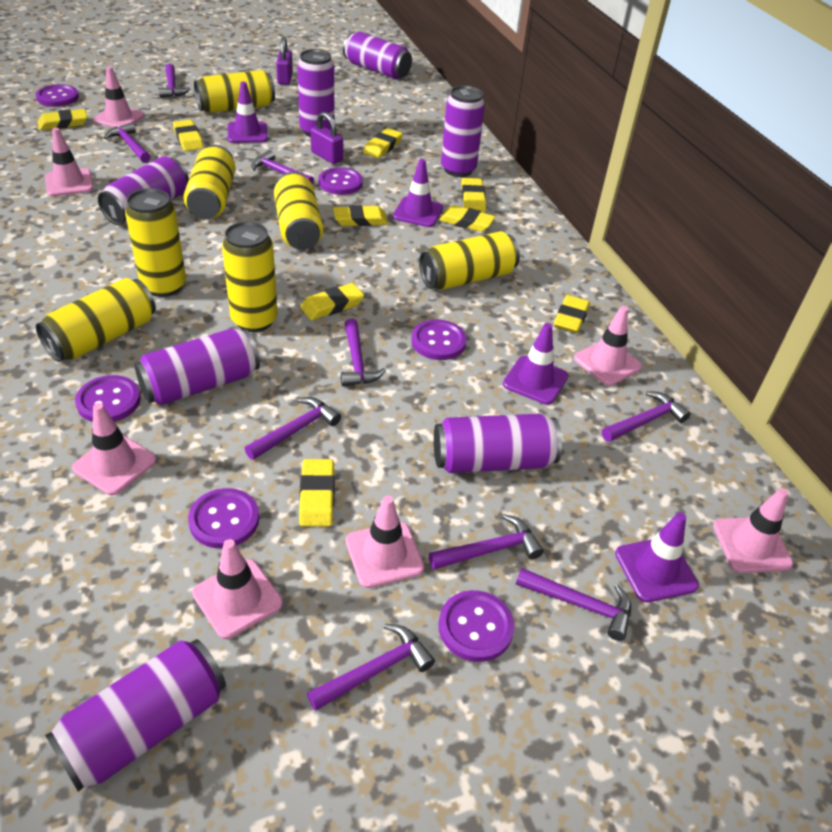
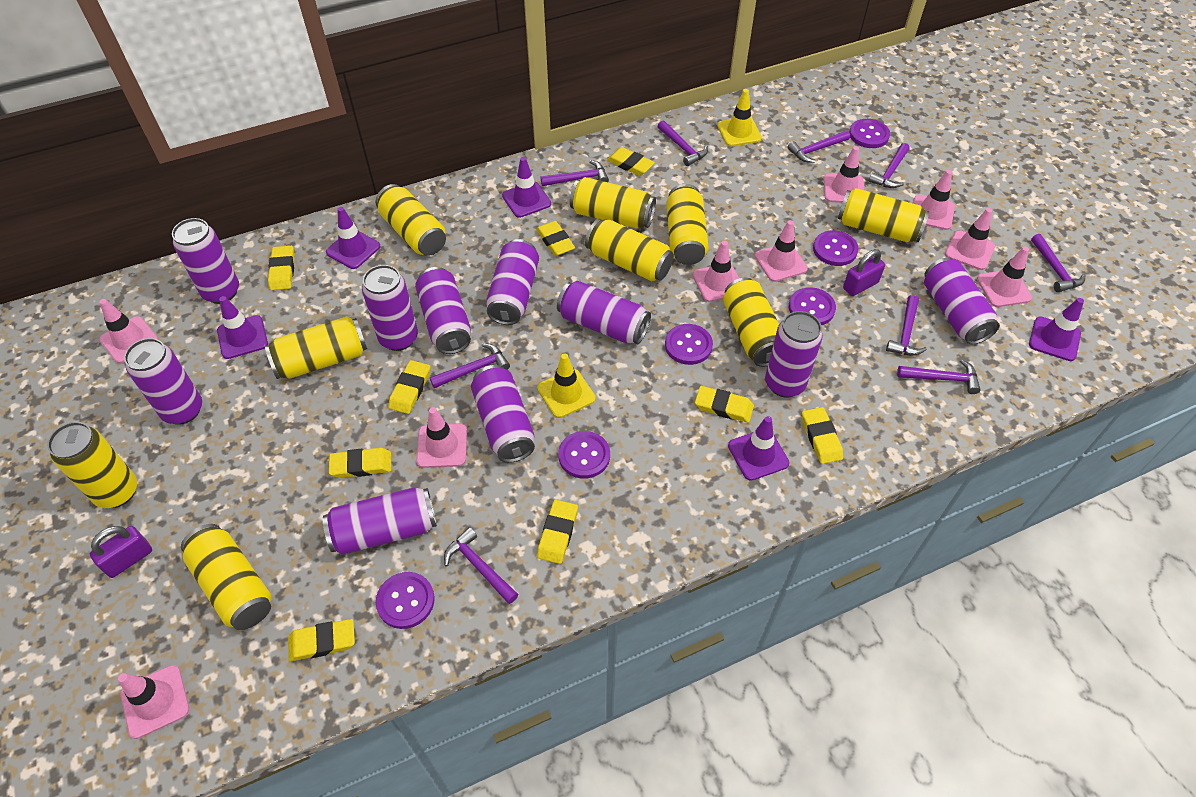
pink traffic cone: [45,128,94,196] [72,403,157,495] [93,66,145,128] [192,539,283,639] [346,496,424,588] [574,306,642,386] [713,488,793,573] = 7 -> [99,299,158,363] [118,665,189,739] [416,407,467,468] [693,241,739,302] [755,220,808,282] [824,146,864,203] [913,170,955,230] [945,208,995,270] [977,247,1032,307] = 9
purple can: [45,639,226,792] [98,156,189,226] [134,329,260,405] [297,49,334,137] [343,32,412,79] [434,414,562,473] [441,85,485,177] = 7 -> [124,338,202,425] [172,218,239,304] [323,487,437,555] [362,265,418,351] [415,267,471,354] [471,365,535,463] [486,239,539,325] [557,281,651,344] [765,311,823,397] [924,258,1000,344] = 10
purple traffic cone: [228,81,268,143] [393,159,443,227] [503,323,568,405] [615,512,699,603] = 4 -> [217,296,268,359] [326,207,380,269] [502,157,551,218] [728,416,790,481] [1029,298,1084,361] = 5
yellow can: [36,278,156,362] [125,188,186,297] [183,145,235,219] [194,70,275,113] [222,221,278,332] [274,172,323,250] [419,231,520,290] = 7 -> [47,422,137,508] [181,524,272,630] [265,316,367,379] [376,184,446,256] [570,177,656,228] [585,219,674,281] [666,184,709,265] [723,278,779,367] [838,188,930,242] = 9
yellow traffic cone: none = 0 -> [537,353,596,418] [717,89,762,146] = 2

